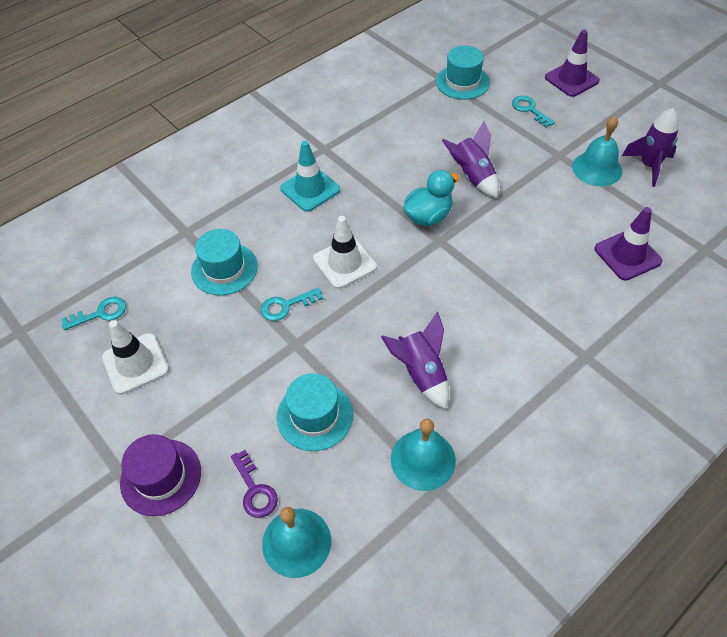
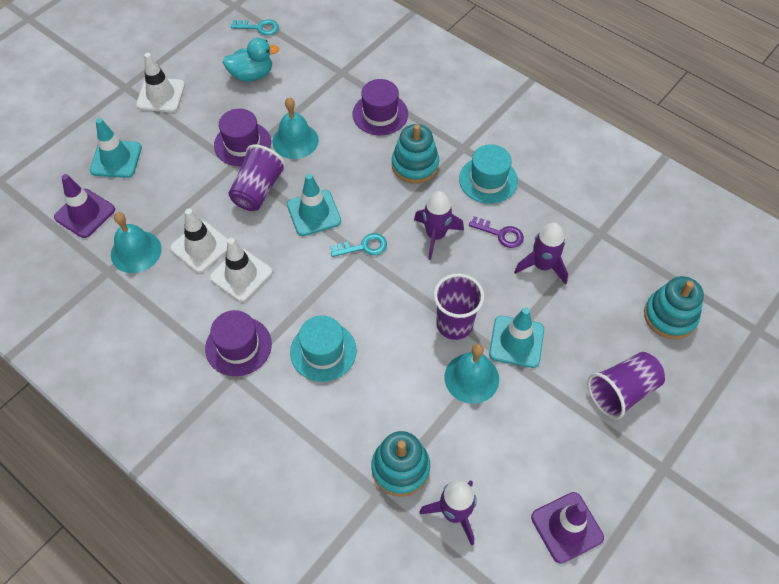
purple cup: none = 0 -> [228,145,286,211] [434,274,484,340] [588,352,665,419] = 3
purple hat: [120,434,201,516] = 1 -> [205,310,272,376] [214,108,271,166] [353,79,408,135] = 3
turquoise hat: [191,229,258,296] [277,373,353,451] [436,46,490,99] = 3 -> [290,316,357,382] [459,144,518,204] = 2
turquoise key: [62,297,126,330] [260,288,323,321] [512,96,555,128] = 3 -> [231,19,279,36] [330,233,387,257] = 2
turquoise stacking toy: none = 0 -> [372,431,430,497] [392,124,439,184] [644,276,704,339] = 3
turquoise traffic cone: [280,141,340,212] = 1 -> [90,118,142,178] [287,174,341,236] [489,307,544,368] = 3
white traffic cone: [102,320,169,395] [313,216,377,289] = 2 -> [136,53,185,112] [170,209,228,273] [210,238,272,302] = 3

